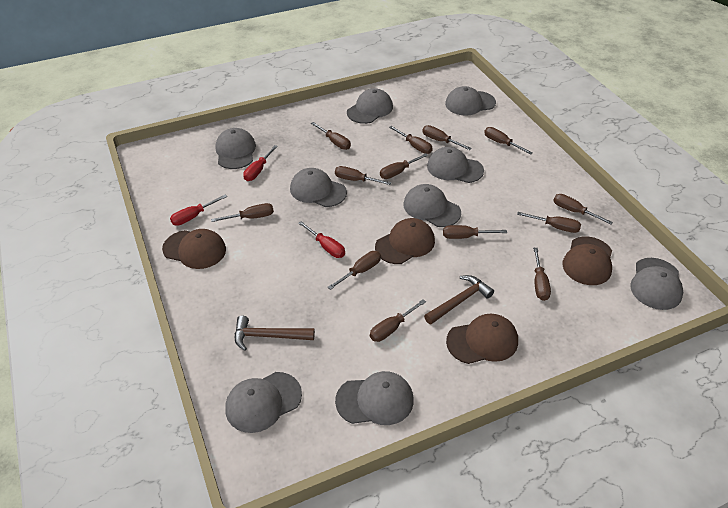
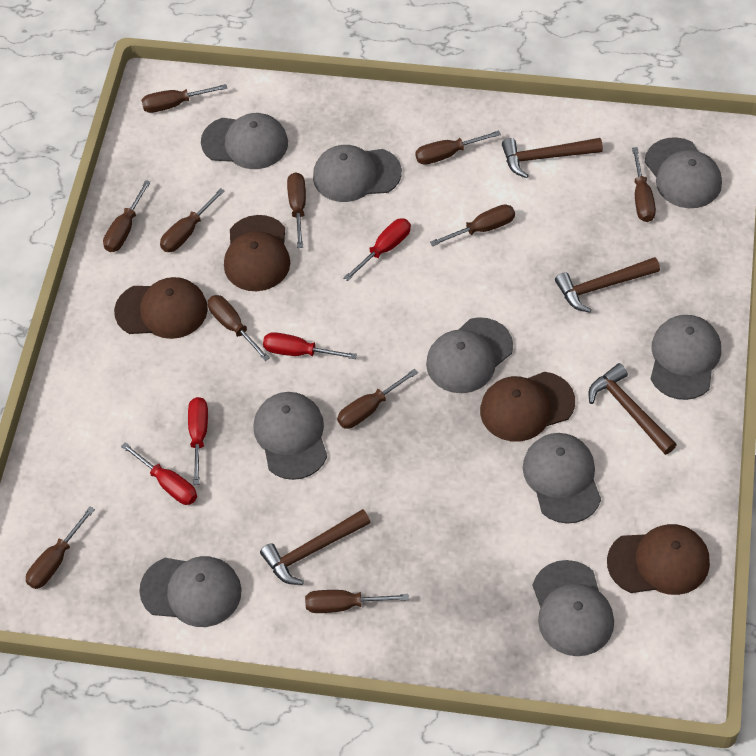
brown hammer: [235,316,315,351] [424,275,494,325] = 2 -> [260,509,371,585] [502,138,603,178] [555,257,660,313] [589,363,677,455] = 4
brown screwdriver: [211,203,274,222] [311,122,351,150] [328,251,381,290] [335,166,391,185] [370,299,426,342] [380,153,428,179] [389,126,433,154] [422,125,472,150] [443,225,507,239] [484,127,533,155] [517,212,581,233] [533,248,551,301] [553,194,613,224] = 13 -> [26,507,95,589] [103,180,151,252] [141,84,227,113] [160,188,225,252] [208,295,270,361] [287,172,306,248] [305,590,409,613] [337,368,418,429] [415,131,501,165] [430,204,515,246] [632,147,656,222] = 11
red screwdriver: [170,195,227,226] [243,145,278,181] [298,221,345,258] = 3 -> [121,442,197,505] [188,397,208,485] [263,332,357,359] [343,218,411,281] = 4

